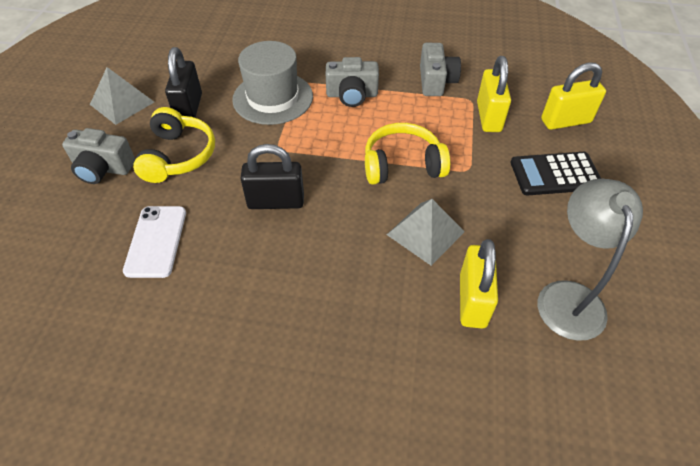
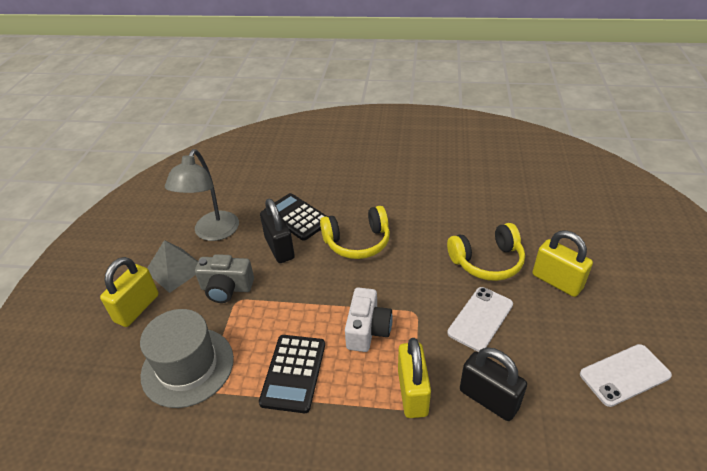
black calculator: [510,152,601,196] = 1 -> [259,335,325,413] [264,193,328,241] = 2
grey camera: [62,128,135,184] [326,57,379,107] [420,43,461,96] = 3 -> [195,254,254,303] = 1
grey pyramid: [90,67,154,125] [387,199,465,266] = 2 -> [147,240,198,293] = 1
white camera: none = 0 -> [345,287,393,352] = 1
white phone: [123,206,186,278] = 1 -> [447,287,513,352] [580,344,672,407] = 2

